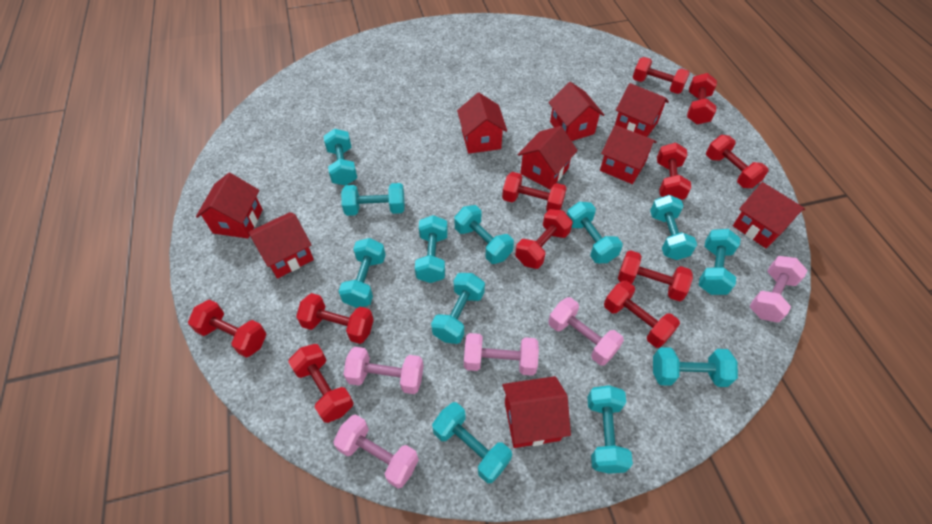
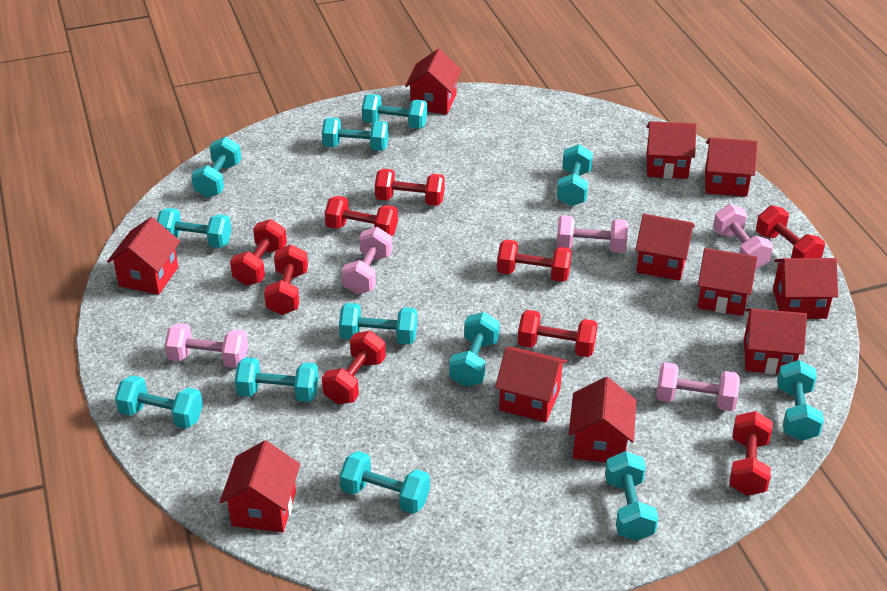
red dumbbell: [188,299,267,358] [288,344,354,423] [296,293,374,344] [502,172,567,211] [515,209,573,269] [604,281,680,348] [618,250,693,301] [633,57,690,94] [657,143,691,200] [687,73,717,124] [706,135,769,188] = 11 -> [230,219,287,286] [264,244,308,315] [322,331,386,404] [325,196,398,236] [375,169,445,206] [497,239,572,282] [518,310,598,357] [729,411,773,496] [756,205,825,258] = 9
red house: [196,173,263,238] [248,212,314,279] [457,93,507,154] [502,376,571,448] [518,126,578,189] [548,82,604,141] [600,125,657,184] [615,83,669,137] [733,182,805,248] = 9 -> [107,217,180,295] [220,440,300,532] [405,49,462,115] [495,347,567,422] [569,377,637,462] [635,214,695,281] [646,121,697,179] [697,248,757,316] [705,137,758,197] [744,309,807,374] [773,258,838,319] = 11

